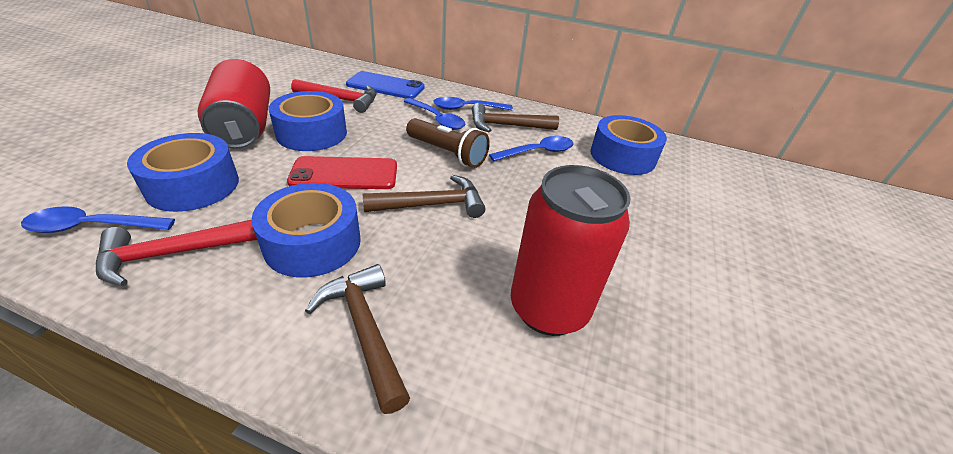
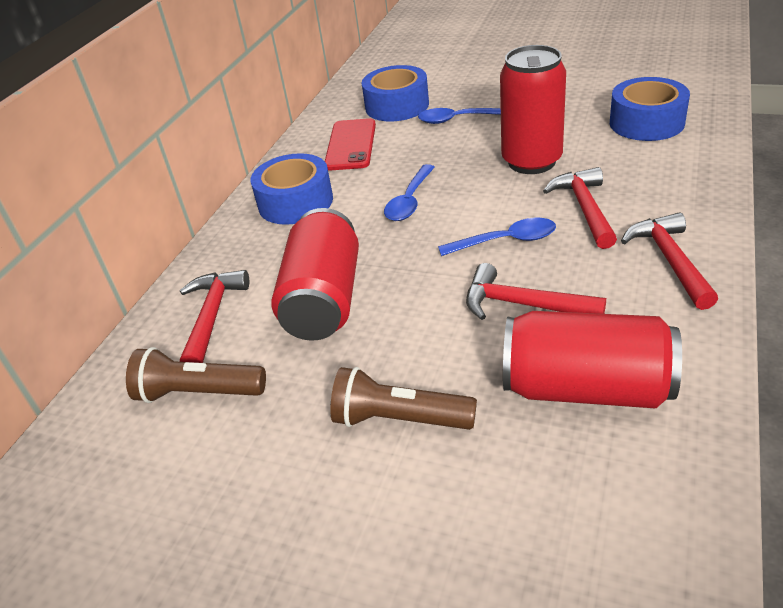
blue phone: [346,71,425,99] = 1 -> none = 0
blue spoon: [21,206,175,233] [404,98,465,130] [433,97,513,110] [489,136,574,161] = 4 -> [384,164,435,221] [418,108,501,124] [438,218,556,256] = 3
blue tape: [127,133,239,212] [251,183,361,278] [269,91,347,151] [590,115,667,175] = 4 -> [250,153,333,225] [362,65,429,122] [610,77,690,141] = 3
brown flashlight: [406,118,490,168] = 1 -> [126,347,266,403] [330,367,477,430] = 2
brown hammer: [305,264,410,414] [363,175,485,218] [472,103,559,132] = 3 -> none = 0
red can: [198,59,270,149] [511,165,631,336] = 2 -> [271,208,359,341] [500,45,566,174] [503,311,682,408] = 3
red hammer: [96,220,257,286] [291,79,376,113] = 2 -> [180,270,249,363] [466,263,606,320] [543,167,617,249] [621,212,718,310] = 4

